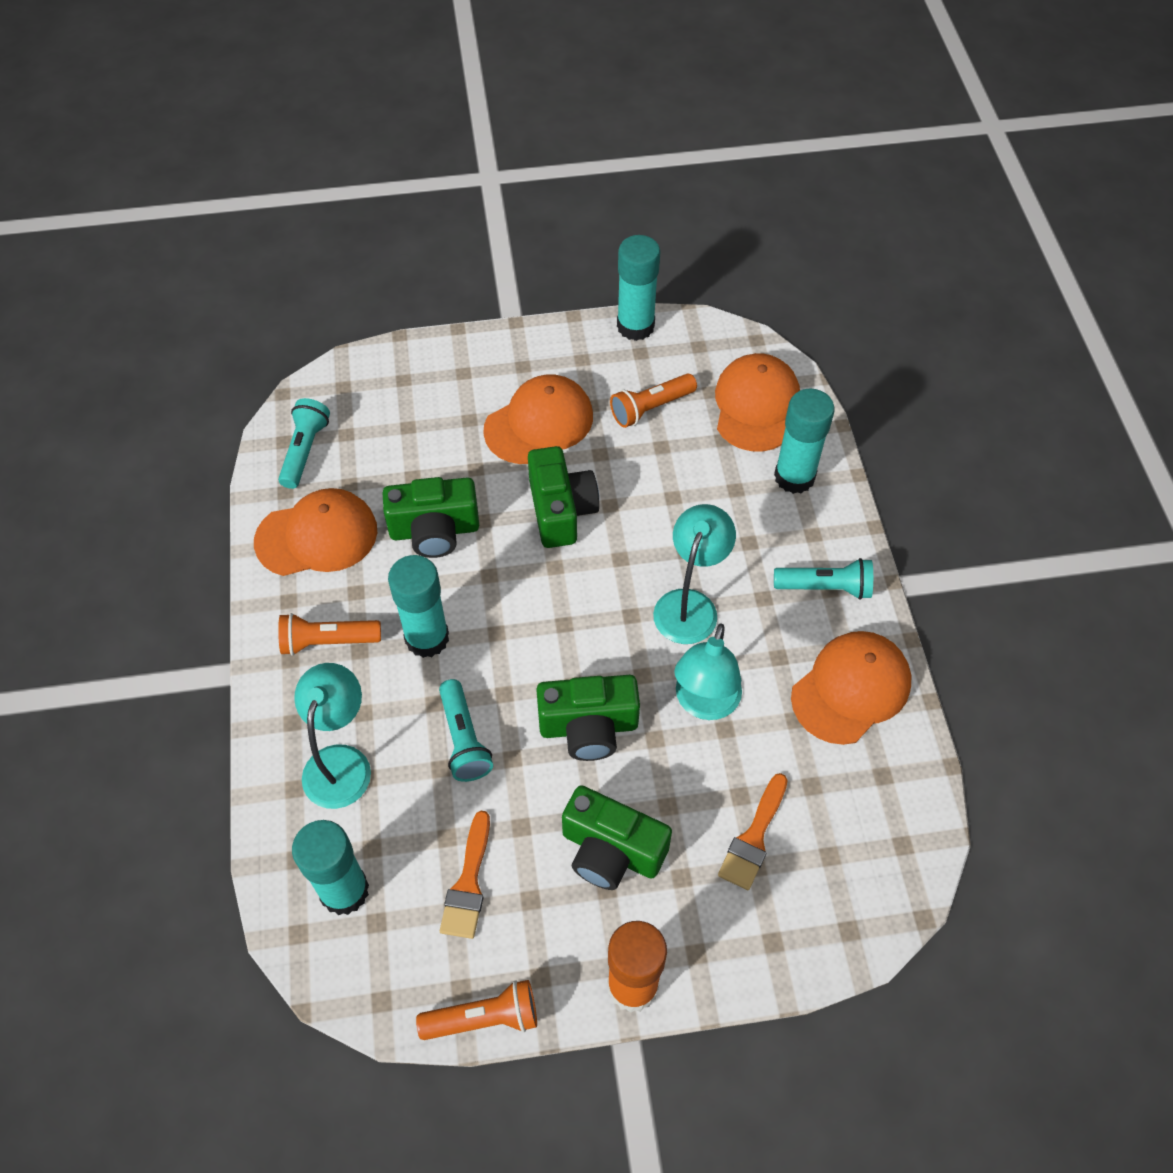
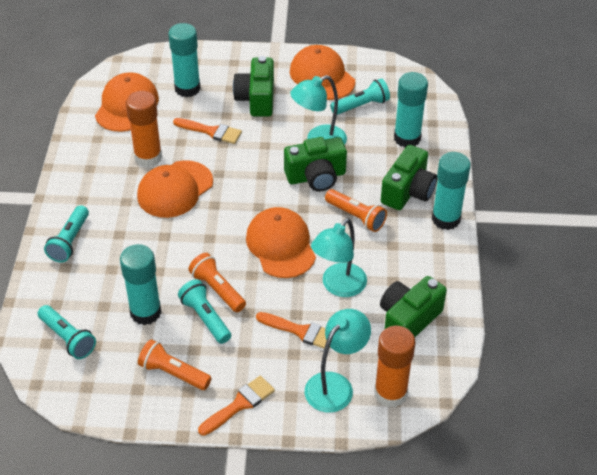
orange brush: [440,811,490,939] [718,773,787,890] = 2 -> [173,118,242,144] [198,376,275,436] [256,312,330,349] = 3
orange glue stick: [607,921,667,1013] = 1 -> [126,91,162,167] [374,326,415,407] = 2
turquoise flashlight: [278,398,330,489] [439,679,493,782] [774,558,873,600] = 3 -> [38,305,96,359] [44,205,89,263] [178,279,231,344] [330,78,390,115] = 4

